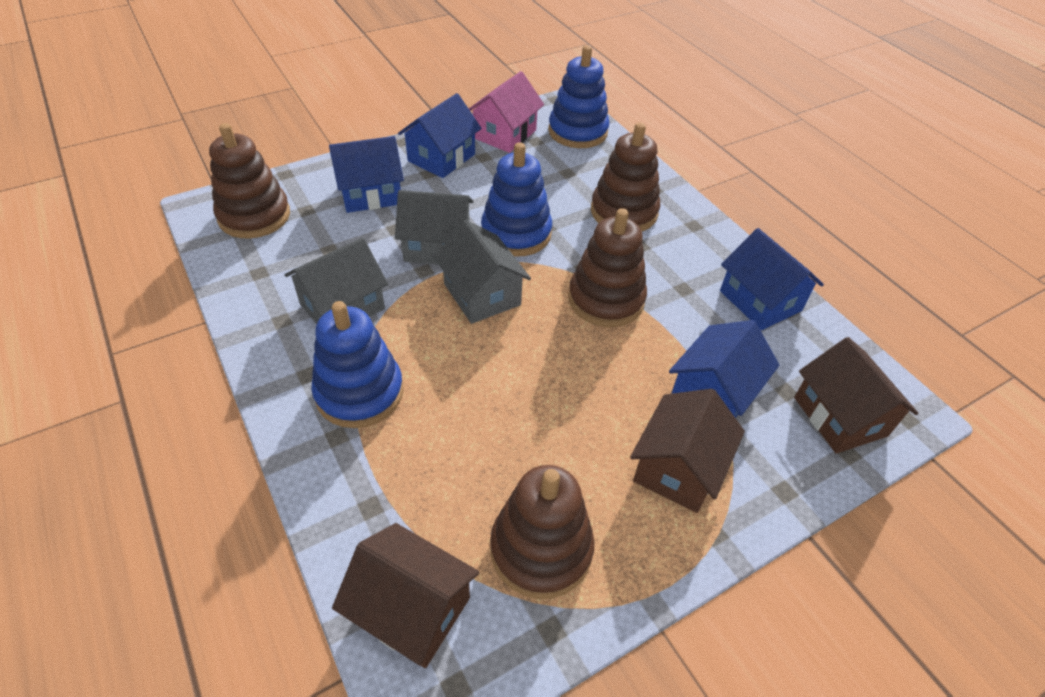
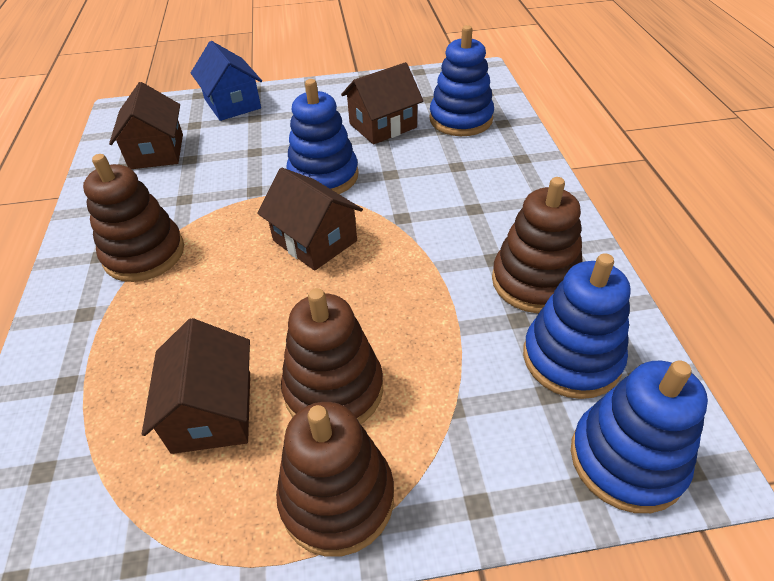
blue house: [329,136,404,213] [398,93,482,178] [669,320,779,418] [720,228,824,330] = 4 -> [191,41,262,121] = 1
blue stacking toy: [311,301,403,428] [481,142,552,257] [548,45,609,148] = 3 -> [286,79,359,194] [430,25,494,136] [523,253,630,399] [571,361,708,513] = 4
brown house: [332,523,479,668] [630,389,745,513] [794,337,918,453] = 3 -> [109,82,183,169] [142,318,250,454] [257,168,363,271] [341,62,424,145] = 4
grey house: [284,238,388,324] [395,190,474,265] [434,220,531,324] = 3 -> none = 0
pink house: [469,71,544,153] = 1 -> none = 0

